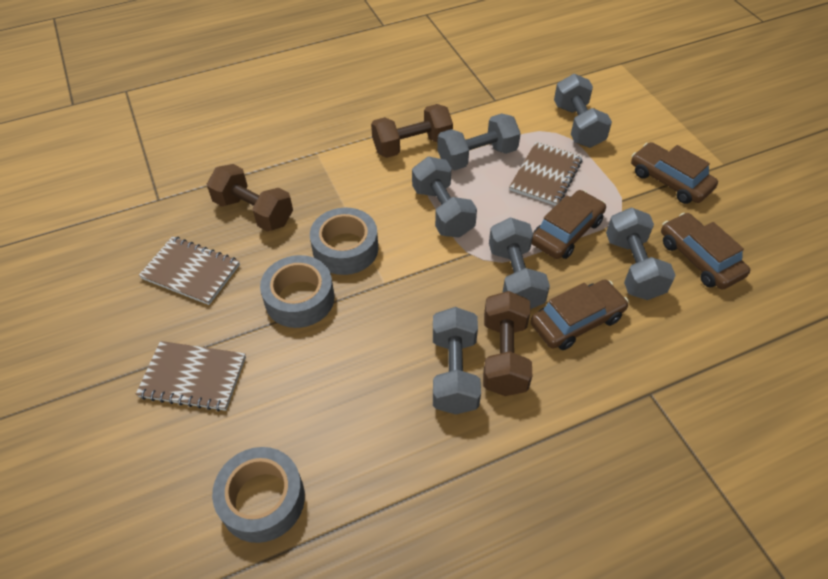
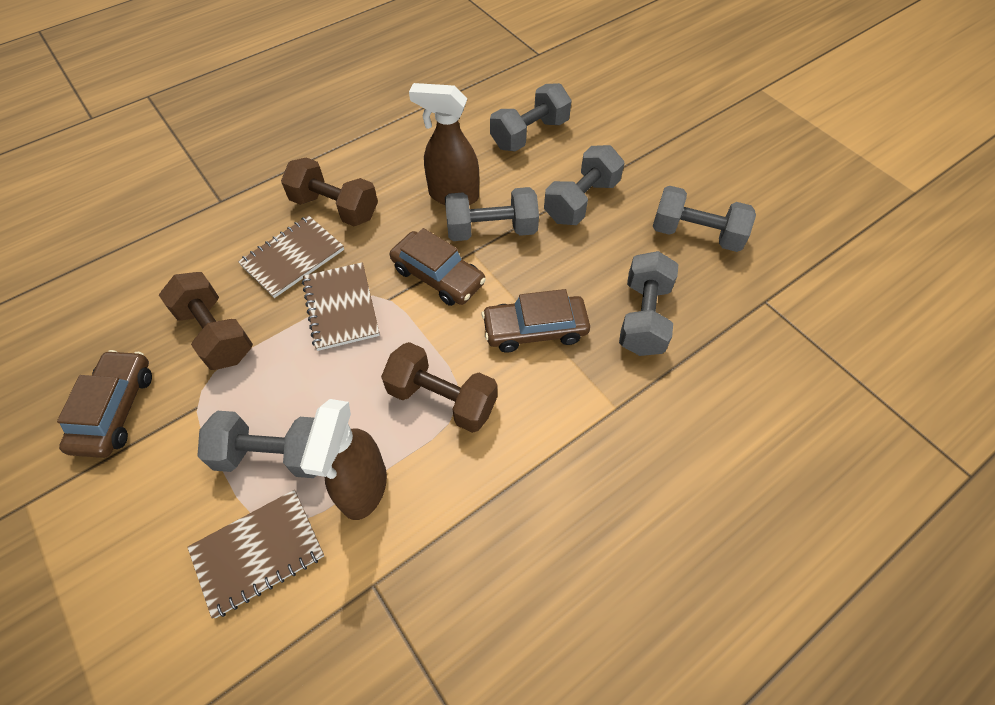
brown car: [531,190,606,259] [531,279,629,350] [631,142,718,204] [661,213,750,289] = 4 -> [57,350,152,458] [390,228,486,306] [482,289,590,353] = 3
brown spray bottle: none = 0 -> [300,399,387,520] [409,83,479,205] = 2
grey tape: [212,447,305,543] [260,255,334,328] [310,208,379,275] = 3 -> none = 0

